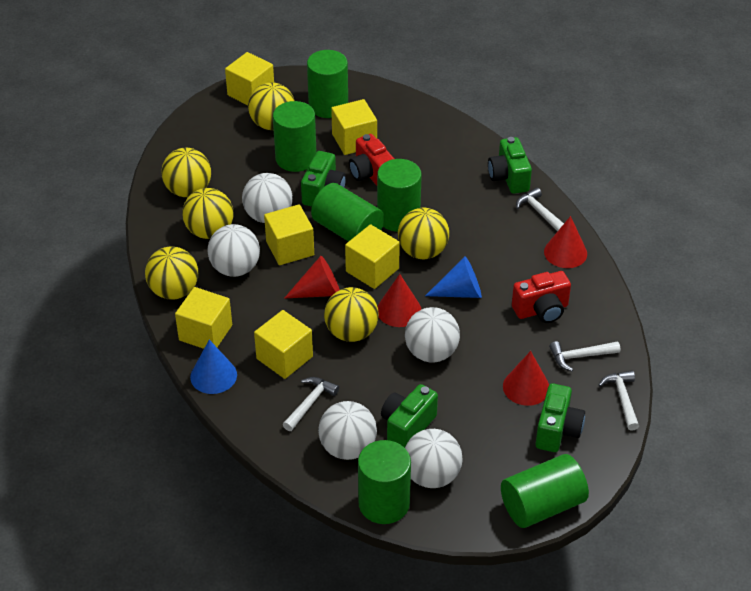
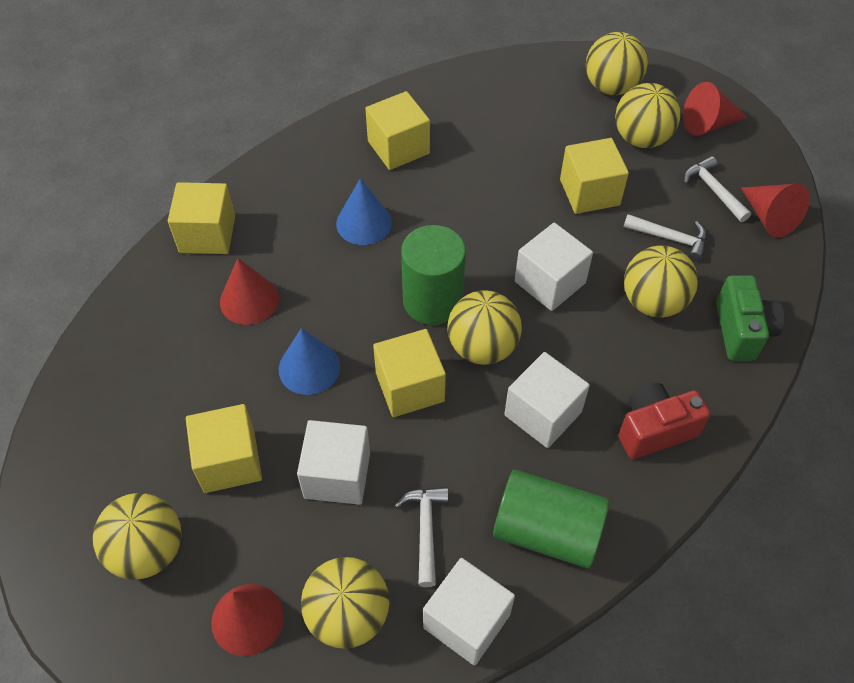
green camera: [301,151,346,207] [381,384,438,448] [488,137,532,194] [536,383,585,452] = 4 -> [716,275,785,361] = 1
green cylinder: [273,101,316,172] [307,50,348,118] [311,183,385,242] [358,440,411,524] [377,159,422,232] [501,454,589,528] = 6 -> [401,225,466,325] [493,470,609,568] = 2
red camera: [349,134,394,186] [512,271,571,323] = 2 -> [619,383,710,459] = 1
white ball: [207,224,260,277] [242,173,293,223] [318,401,377,460] [405,307,460,363] [405,429,463,488] = 5 -> none = 0
white cube: none = 0 -> [297,420,370,505] [423,558,515,666] [504,352,590,448] [515,223,593,311] = 4
white hammer: [283,377,339,431] [516,187,564,231] [549,341,620,372] [599,370,639,431] = 4 -> [394,487,449,587] [623,214,707,262] [684,156,751,222] = 3
yellow cube: [175,287,232,349] [225,52,274,105] [254,310,313,379] [264,204,314,265] [331,99,377,155] [345,224,400,289] = 6 -> [168,182,235,254] [186,404,262,493] [365,91,430,170] [373,329,446,417] [560,138,629,214] = 5

